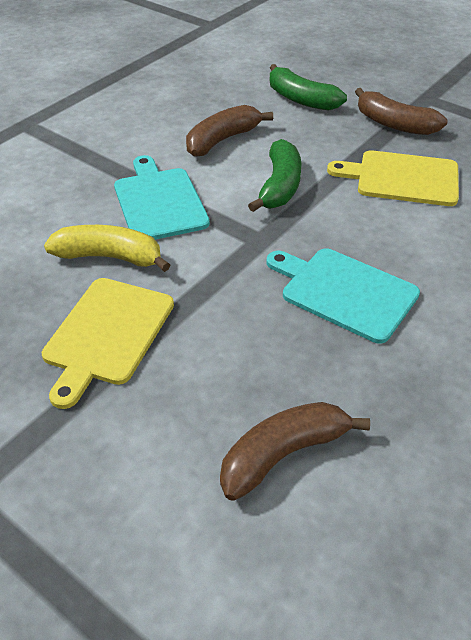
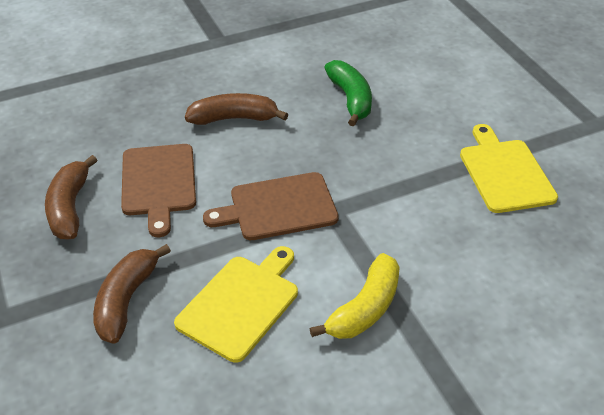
brown cutting board: none = 0 -> [121,144,196,237] [203,172,339,240] = 2
green banana: [248,139,302,212] [269,64,347,110] = 2 -> [324,60,372,126] = 1
turquoise cutting board: [114,155,210,240] [267,248,420,344] = 2 -> none = 0

